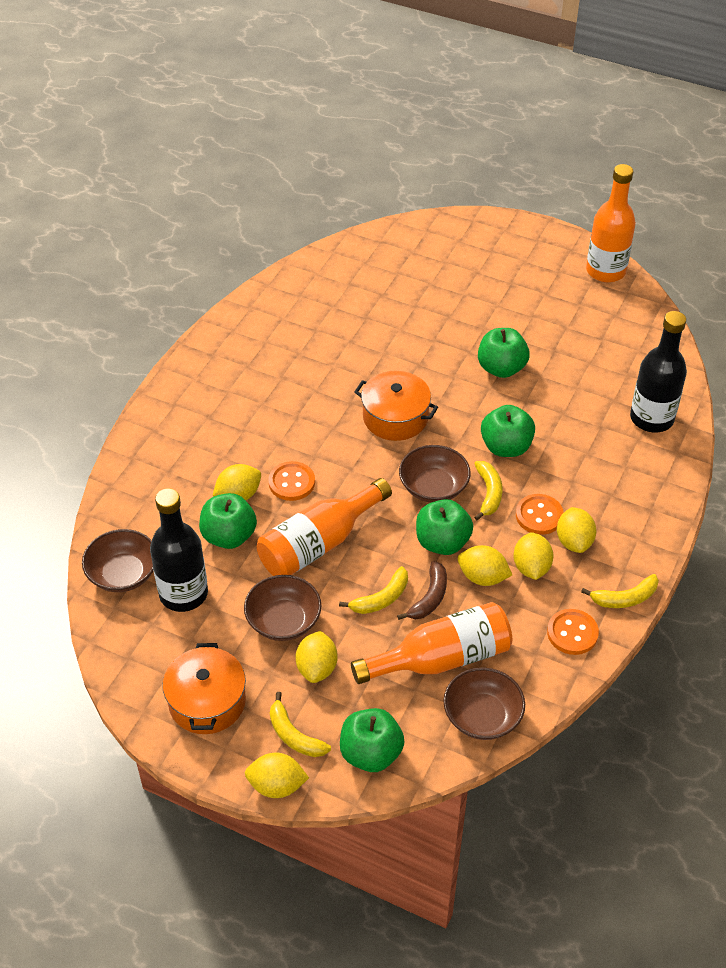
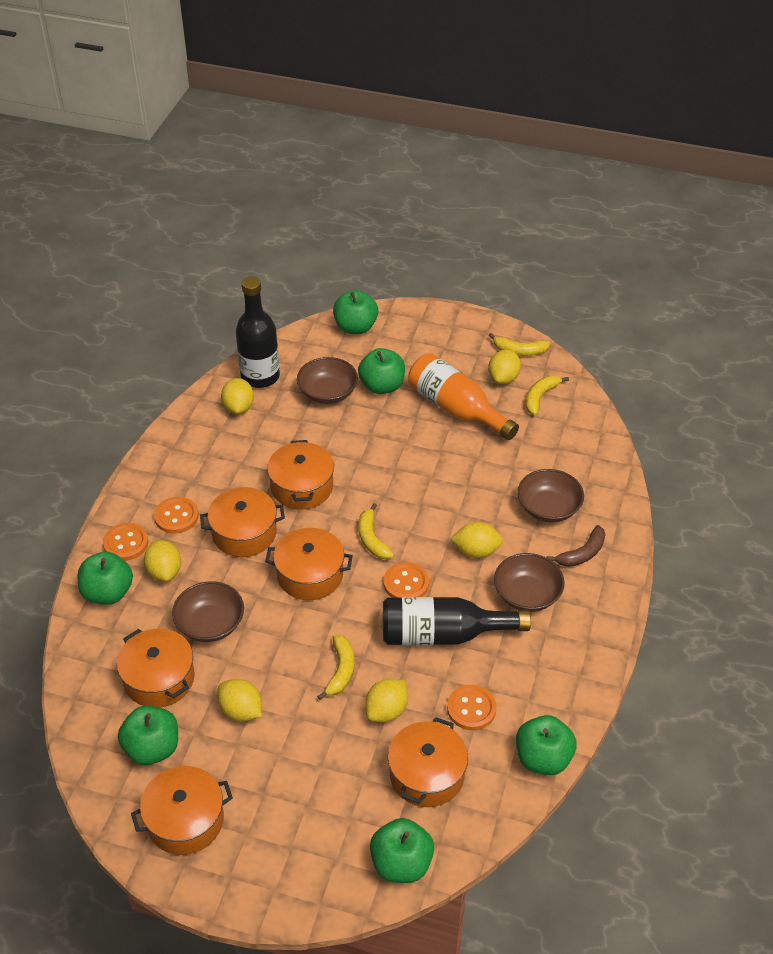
green apple: [199,493,257,549] [340,708,404,772] [416,499,473,555] [478,328,530,378] [481,405,535,457] = 5 -> [78,552,133,605] [118,706,178,765] [333,290,378,334] [358,348,405,394] [370,818,434,883] [516,715,577,775] = 6
orange bottle: [257,478,392,576] [351,602,512,684] [586,164,636,282] = 3 -> [408,353,519,440] = 1
orange button: [268,461,315,501] [516,494,564,535] [547,609,599,655] = 3 -> [103,523,148,561] [154,497,199,534] [384,562,429,597] [447,685,497,730] = 4
orange pot: [163,643,246,734] [354,371,438,441] = 2 -> [117,628,195,708] [131,766,233,855] [200,487,285,557] [265,528,353,600] [267,440,334,509] [388,717,468,807] = 6

